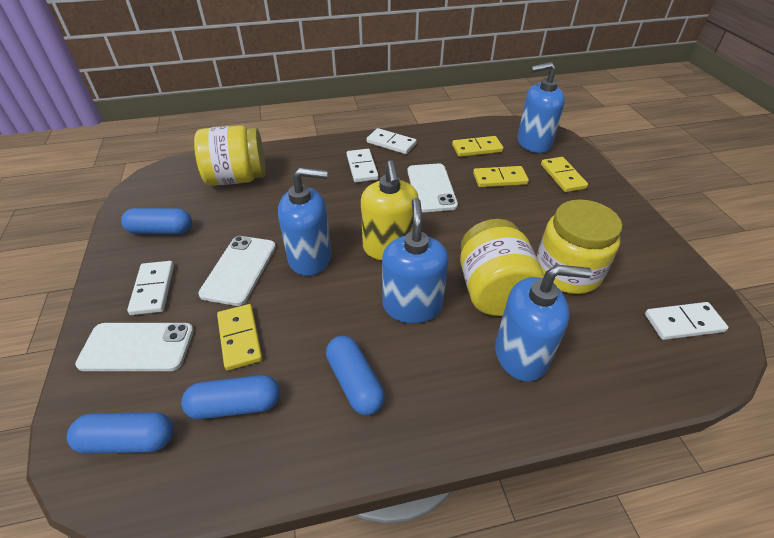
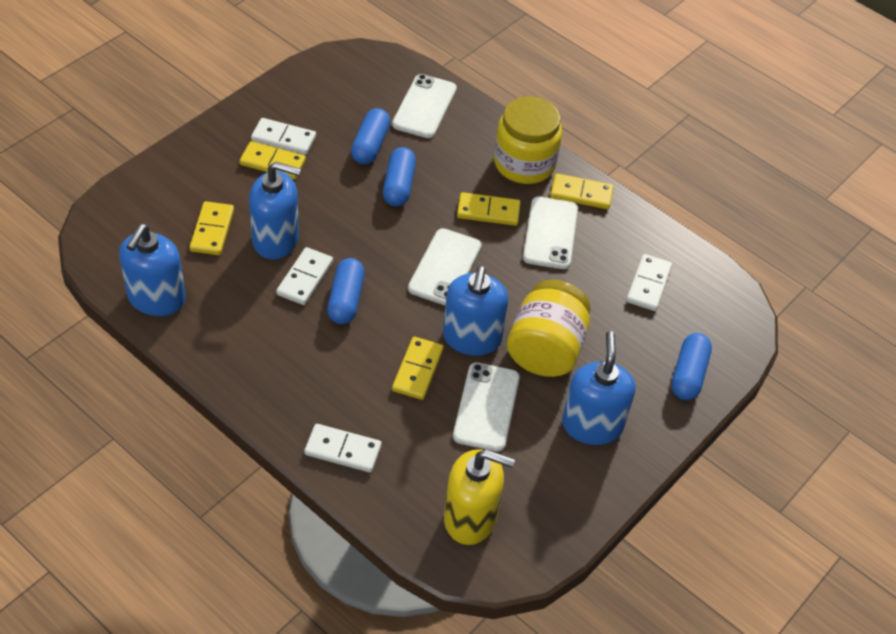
white phone: [75,323,194,371] [198,236,276,306] [407,164,458,212] = 3 -> [392,74,457,138] [408,228,481,306] [453,362,520,451] [523,197,578,269] = 4
yellow domino: [217,304,262,371] [452,136,503,157] [473,166,529,187] [541,157,588,192] = 4 -> [189,201,234,255] [240,141,306,179] [392,337,444,400] [457,192,521,226] [550,173,614,209] = 5
yellow jar: [194,125,266,186] [460,219,544,316] [537,200,622,294] = 3 -> [494,97,562,184] [507,280,591,377] = 2

